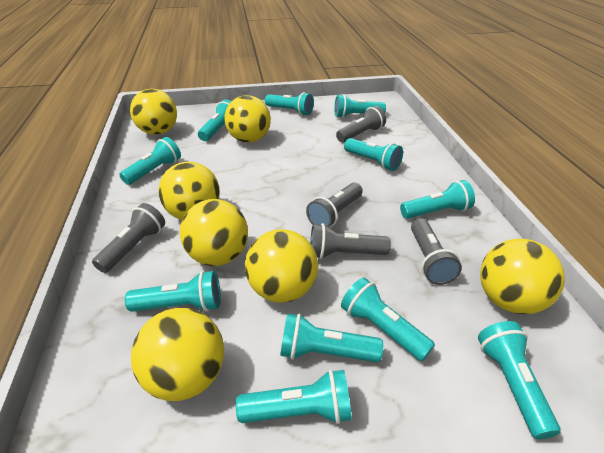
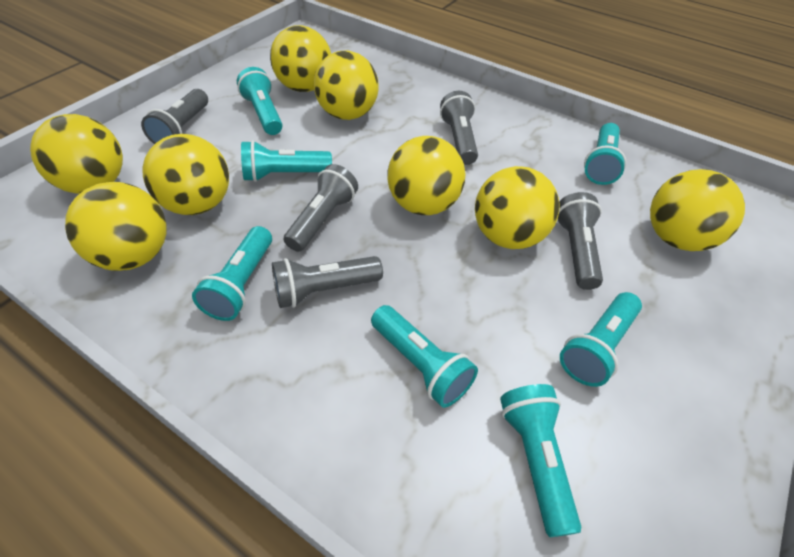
turquoise flashlight: [119,137,181,185] [125,271,221,312] [198,100,232,141] [236,369,352,424] [265,92,314,116] [280,313,383,362] [334,94,386,118] [341,277,435,361] [344,138,403,171] [400,180,475,219] [478,321,560,439] = 11 -> [192,226,272,321] [237,67,283,135] [241,140,332,182] [371,305,478,408] [500,384,581,537] [560,292,642,387] [584,123,626,185] = 7
yellow ball: [130,89,177,135] [131,308,224,401] [158,162,220,220] [180,199,248,266] [225,95,271,143] [245,229,318,303] [480,239,565,314] = 7 -> [30,114,123,194] [65,182,167,271] [142,134,229,215] [270,25,331,92] [314,50,379,120] [387,136,465,215] [475,166,560,249] [650,169,745,251] = 8

